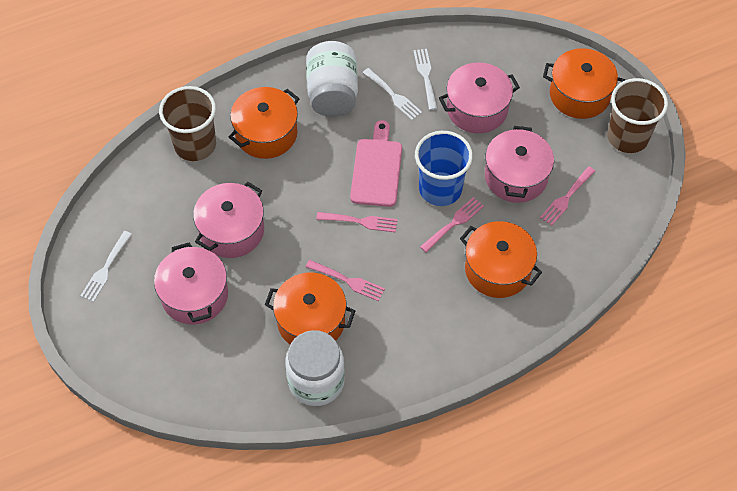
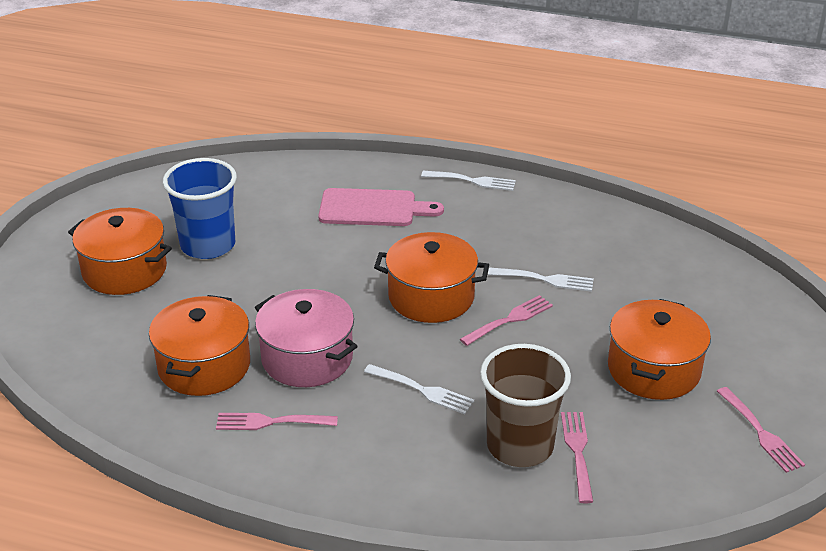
brown cup: [159,86,216,161] [607,78,668,153] = 2 -> [480,344,571,467] = 1
pink pot: [154,242,228,324] [193,182,264,258] [439,62,520,133] [485,126,554,203] = 4 -> [255,289,358,387] = 1
white jar: [285,330,345,406] [306,41,358,117] = 2 -> none = 0

